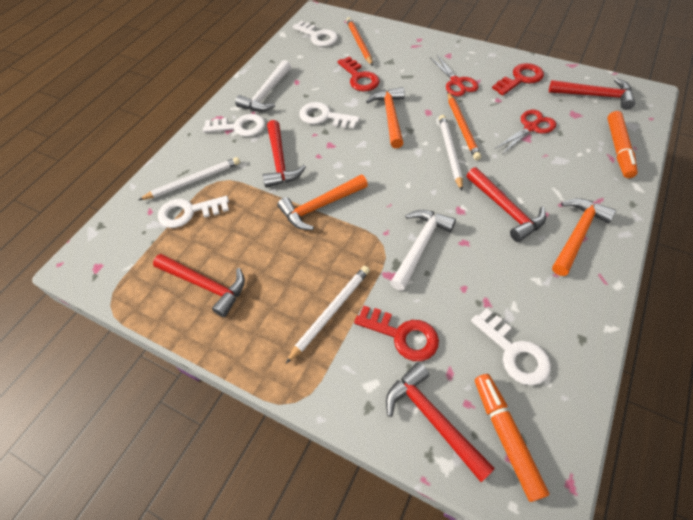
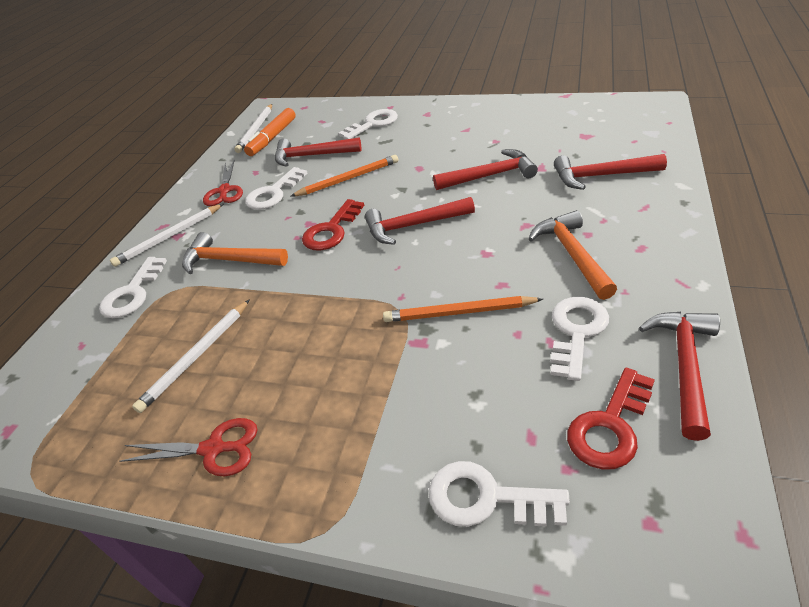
orange hammer: [278,175,368,230] [366,87,405,148] [552,198,616,276] = 3 -> [182,232,288,274] [528,210,617,300] = 2
orange marker: [475,374,550,502] [607,111,638,178] = 2 -> [244,108,296,156] = 1
red key: [337,56,380,91] [354,306,439,361] [492,63,544,95] = 3 -> [302,199,364,251] [567,368,655,470] = 2
white hammer: [235,60,291,112] [390,210,456,291] = 2 -> none = 0

